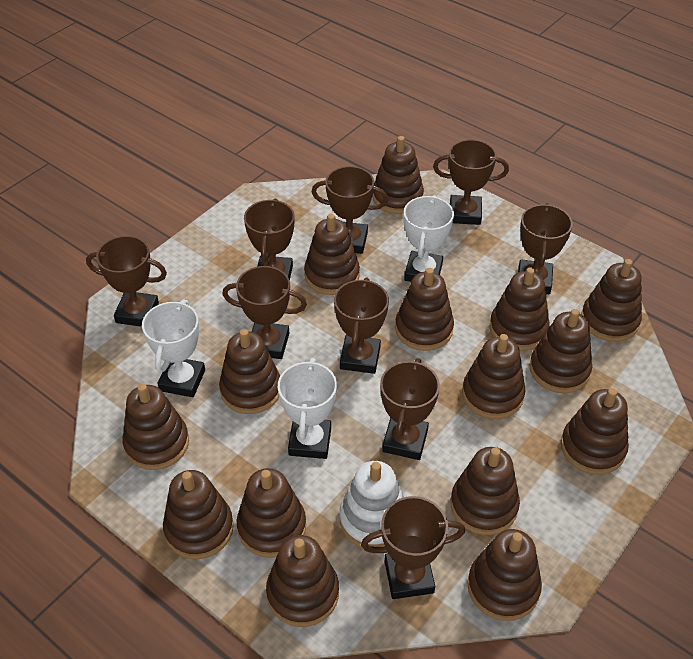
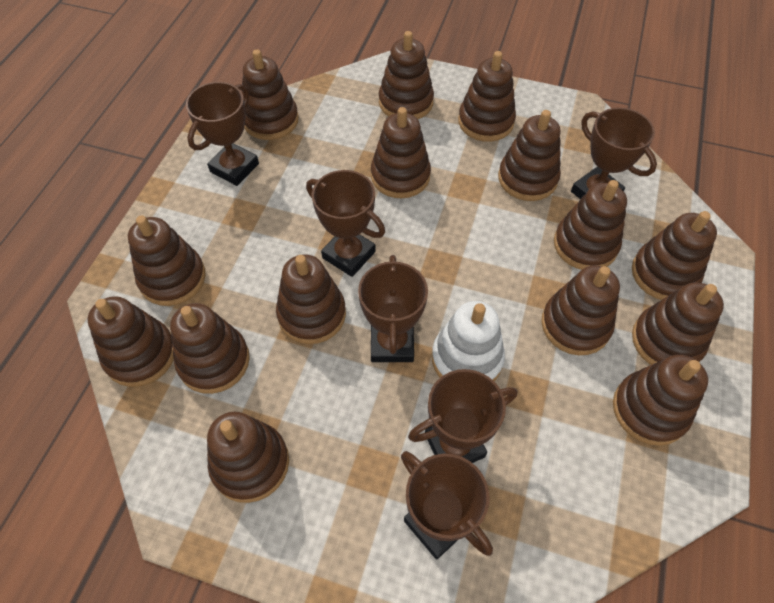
brown trophy: [86,236,167,327] [222,266,307,359] [244,198,295,280] [311,166,388,254] [334,278,389,374] [361,496,465,599] [380,358,440,460] [433,139,509,225] [518,203,573,294] = 9 -> [186,82,259,186] [306,170,385,277] [358,255,428,362] [401,451,493,560] [408,369,517,463] [571,107,657,199] = 6
white trophy: [142,299,205,397] [278,358,337,459] [404,195,454,282] = 3 -> none = 0

